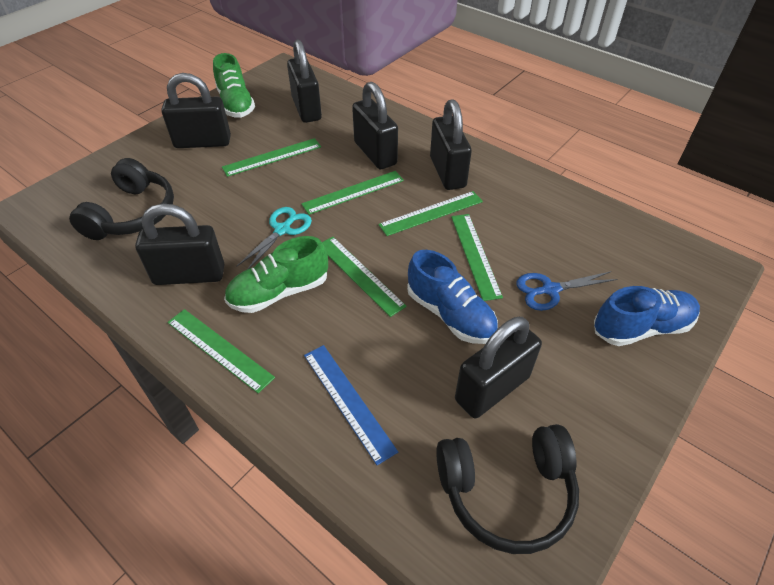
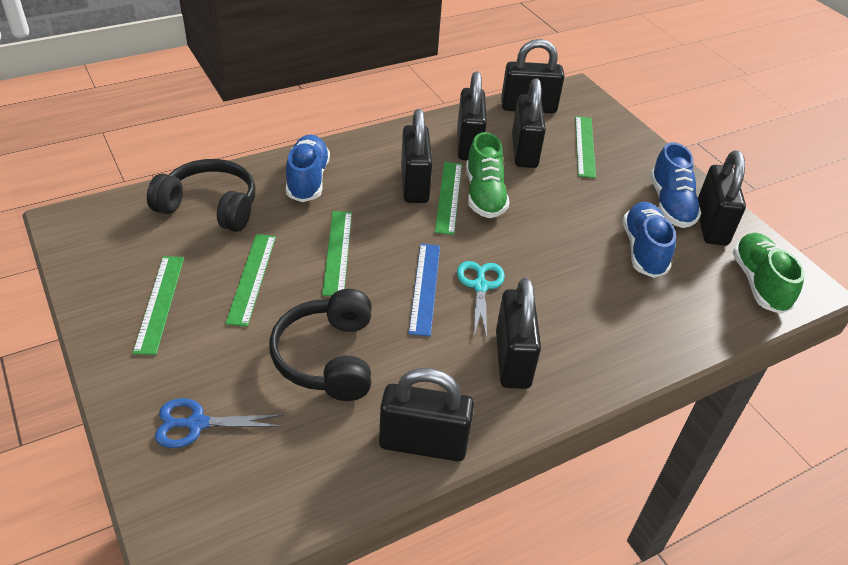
black padlock: [135,204,224,285] [161,73,231,148] [287,39,322,123] [352,82,398,169] [430,99,472,190] [455,317,542,418] = 6 -> [379,368,474,462] [401,109,433,203] [457,71,487,160] [496,278,541,389] [501,39,565,113] [512,78,546,168] [698,151,746,246] = 7
blue shoe: [407,250,498,344] [594,286,700,346] = 2 -> [286,135,330,202] [623,202,676,278] [650,142,702,228] = 3
green ruler: [167,309,275,393] [222,138,321,177] [301,171,404,215] [322,237,407,317] [378,191,483,236] [451,214,503,301] = 6 -> [132,256,184,355] [225,234,276,327] [322,211,352,296] [435,162,462,235] [575,116,596,178] = 5

